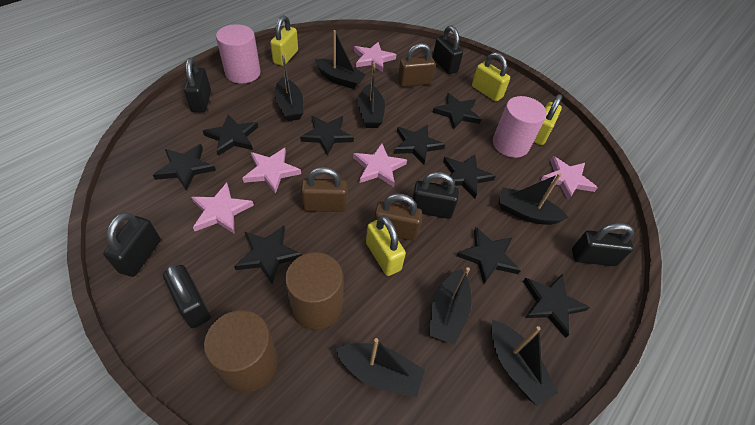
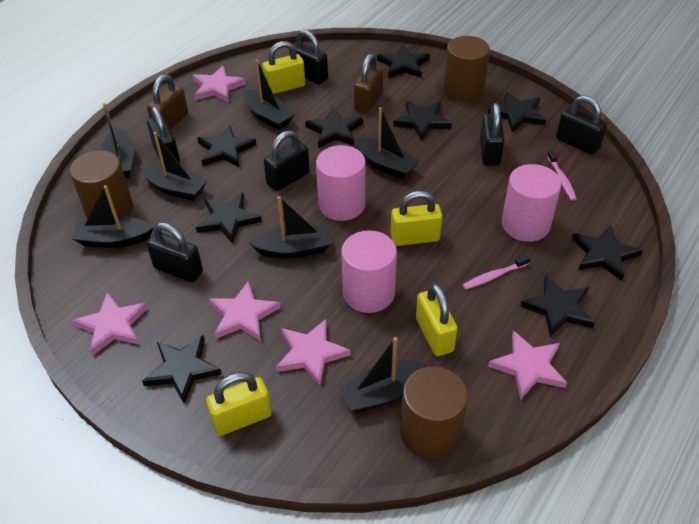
brown cylinder: [204,310,278,393] [285,252,343,330] = 2 -> [70,151,133,219] [400,366,468,459] [443,36,490,102] = 3
brown padlock: [301,167,347,212] [374,193,422,241] [398,43,435,87] = 3 -> [147,74,188,130] [354,54,383,113] = 2
pink cylinder: [216,24,261,84] [493,96,546,158] = 2 -> [316,145,366,221] [341,230,397,313] [501,164,561,242] = 3
pink toothbrush: none = 0 -> [463,255,530,290] [547,150,577,201] = 2

